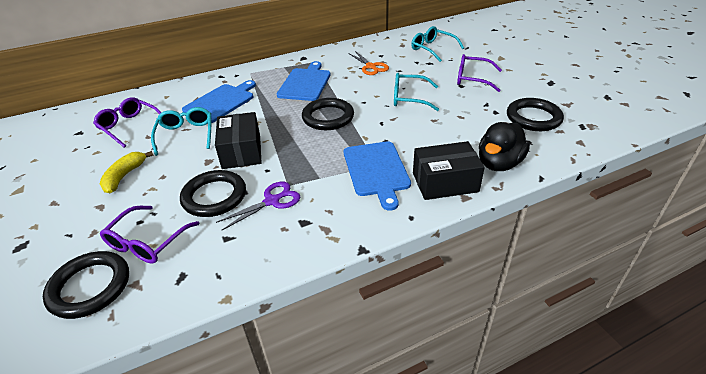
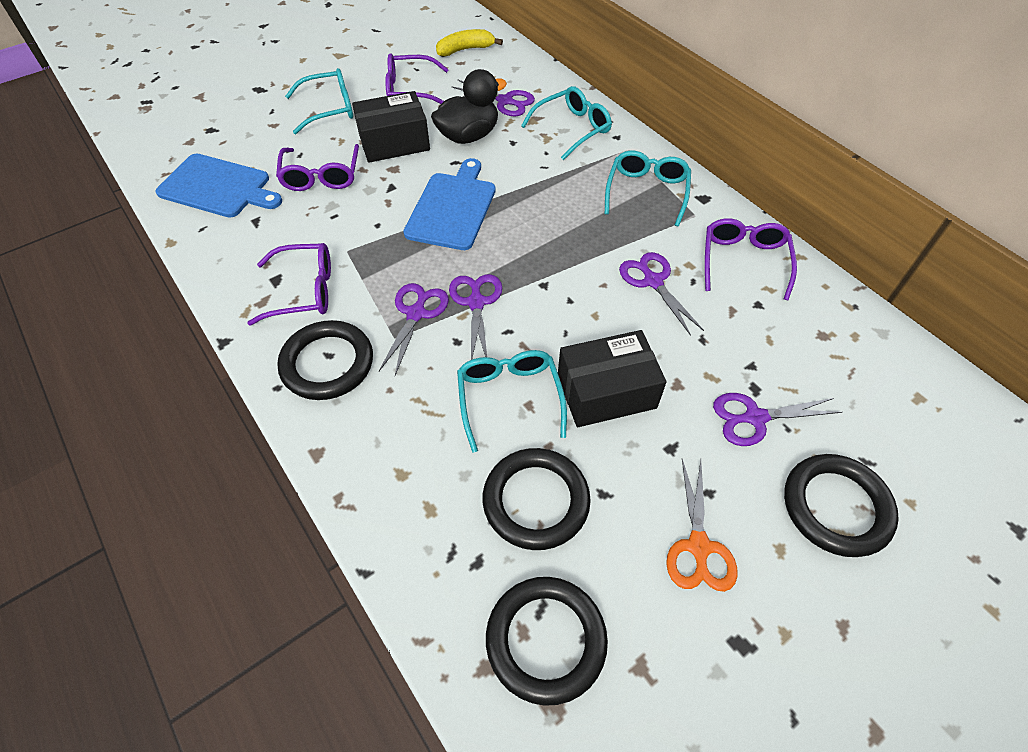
blue cutting board: [182,80,256,123] [277,61,331,101] [344,141,411,211] = 3 -> [155,153,282,218] [403,158,496,250] = 2
purple glasses: [93,97,161,148] [100,206,200,263] [457,54,502,92] = 3 -> [247,243,331,325] [276,144,359,191] [385,53,449,104] [705,218,797,300] = 4
purple scissors: [216,182,300,230] = 1 -> [379,283,449,375] [449,274,502,360] [451,80,535,116] [619,252,704,336] [713,393,842,446] = 5
turquoise glasses: [151,107,211,156] [394,73,439,111] [411,26,464,62] = 3 -> [285,68,353,134] [457,350,567,453] [521,86,612,160] [605,150,691,227] = 4

